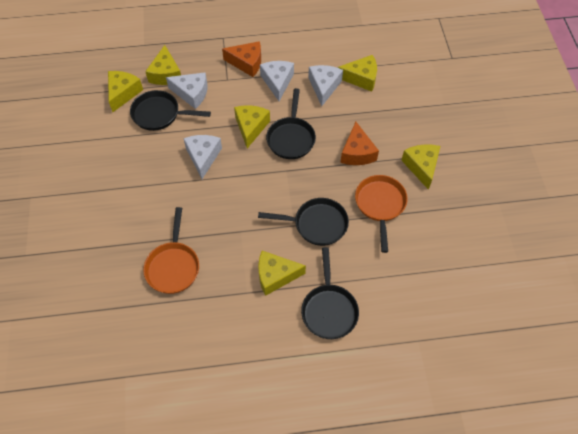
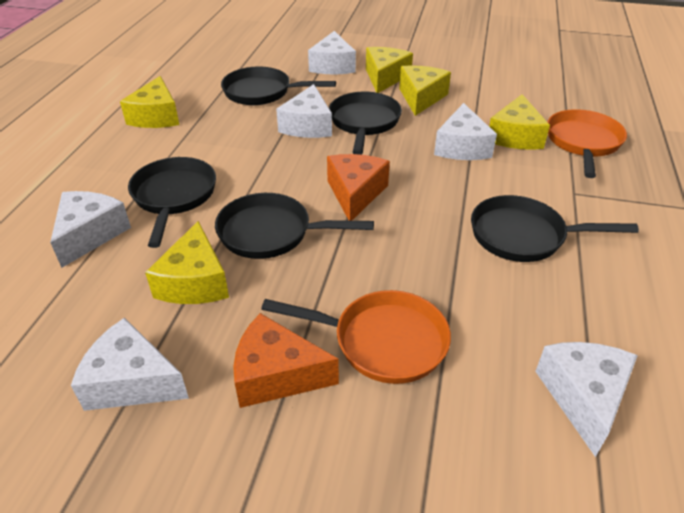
black pan: [130,90,211,131] [258,198,349,246] [266,88,316,159] [301,247,359,339] = 4 -> [128,157,216,248] [215,193,374,259] [221,66,336,105] [329,92,402,155] [471,195,639,262] = 5
white cheese: [166,72,207,109] [183,135,222,179] [260,61,294,101] [308,65,343,106] = 4 -> [50,191,131,268] [71,318,189,411] [276,84,332,138] [308,31,356,74] [434,103,497,160] [535,342,638,457] = 6
yellow cheese: [108,71,143,112] [145,45,181,85] [234,105,270,148] [258,251,306,296] [338,55,377,92] [401,144,440,190] = 6 -> [120,76,179,128] [145,221,229,304] [366,47,413,93] [399,65,451,116] [489,94,550,150] = 5

